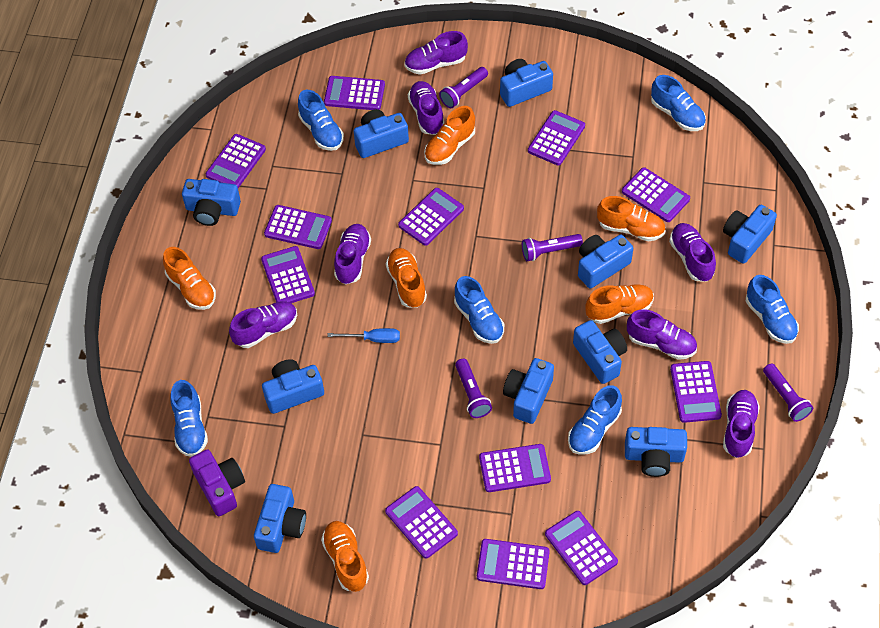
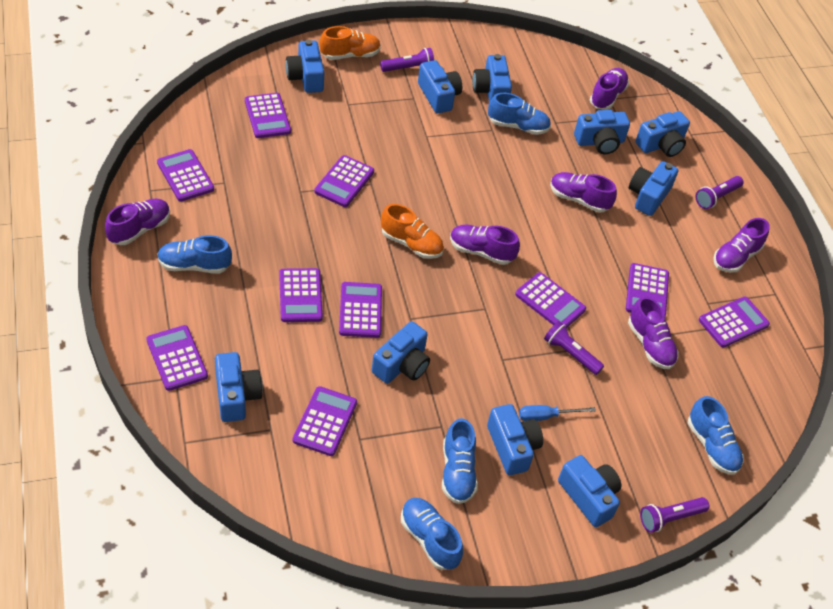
blue shoe: [171,380,208,457] [298,90,344,151] [454,276,504,344] [568,385,622,455] [651,75,706,131] [746,275,799,344] = 6 -> [157,235,232,274] [401,498,463,570] [442,418,478,504] [488,93,551,135] [688,396,744,475] = 5
orange shoe: [163,247,216,310] [321,521,369,592] [386,248,427,308] [424,106,475,165] [585,284,654,324] [597,196,665,241] = 6 -> [320,26,381,60] [381,204,444,259] = 2
purple calculator: [205,134,266,188] [261,246,315,303] [264,205,332,249] [324,76,385,110] [385,486,458,559] [398,188,464,246] [477,539,550,589] [479,444,551,492] [528,110,585,166] [545,511,618,585] [622,167,690,222] [670,361,722,423] = 12 -> [146,325,208,391] [157,149,214,202] [245,93,291,138] [279,268,323,322] [293,386,357,456] [314,155,374,207] [339,282,382,338] [515,272,586,328] [626,263,669,316] [699,296,770,348] = 10
purple camera: [189,449,245,516] = 1 -> none = 0
purple shoe: [229,301,297,348] [334,224,371,285] [404,31,468,75] [408,81,444,135] [627,309,697,360] [669,223,716,282] [723,390,760,458] = 7 -> [105,199,170,245] [450,225,520,265] [550,172,617,213] [590,68,629,110] [628,296,679,369] [713,218,770,273] = 6

